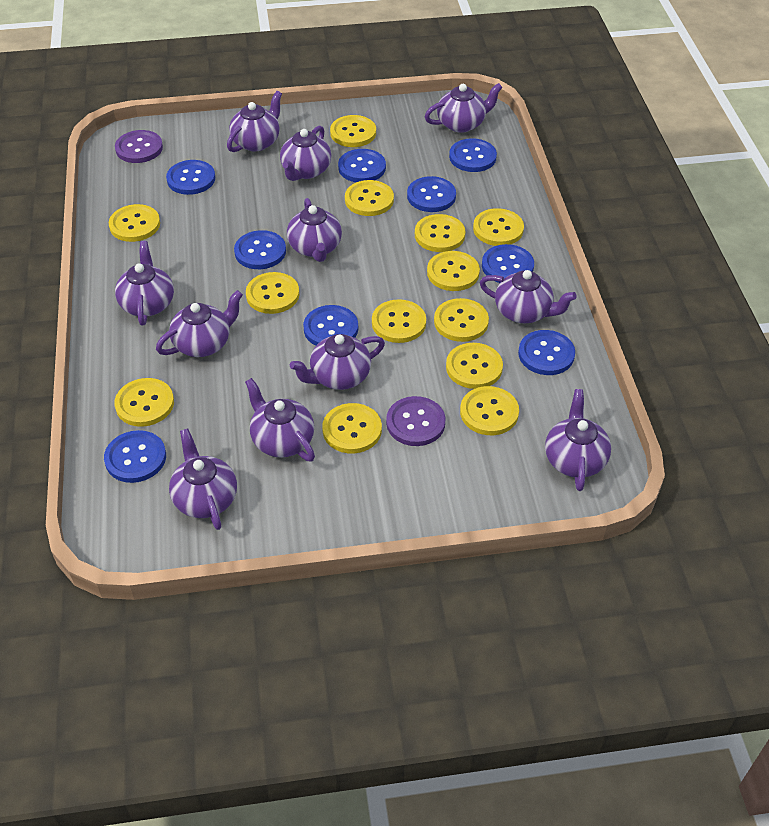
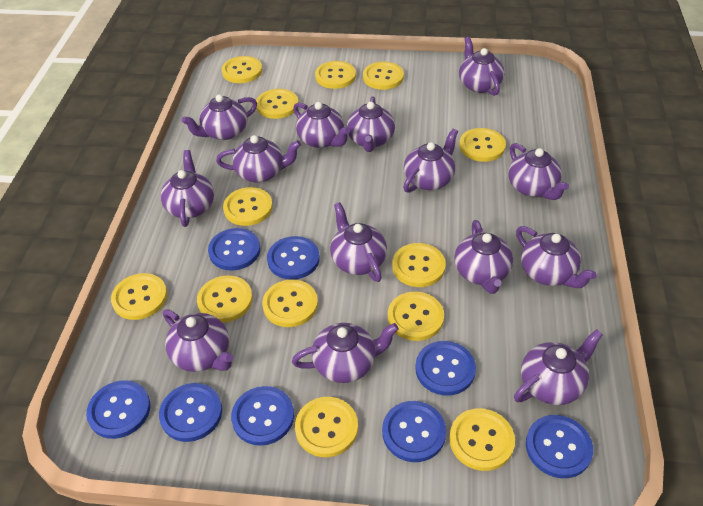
blue button: [104,430,166,483] [166,160,215,195] [234,230,286,269] [303,305,358,346] [338,149,386,182] [407,176,456,212] [449,138,497,172] [482,244,534,283] [518,330,575,375] = 9 -> [86,380,150,439] [159,383,222,442] [208,228,260,271] [231,386,294,446] [267,236,320,280] [382,401,446,462] [415,341,476,396] [526,415,593,478] = 8
purple button: [115,130,163,163] [386,396,445,446] = 2 -> none = 0
purple teapot: [115,241,174,326] [156,290,243,357] [169,428,237,530] [227,91,282,152] [245,378,315,462] [280,125,331,181] [287,198,342,262] [290,334,385,390] [424,83,503,133] [480,270,577,323] [545,389,611,491] = 11 -> [161,150,214,227] [163,309,234,372] [182,94,257,140] [216,135,301,182] [292,323,399,383] [293,102,350,148] [330,202,387,282] [347,96,395,152] [403,129,458,193] [454,220,513,294] [459,37,505,96] [508,143,569,200] [514,329,603,405] [516,226,597,288] = 14

